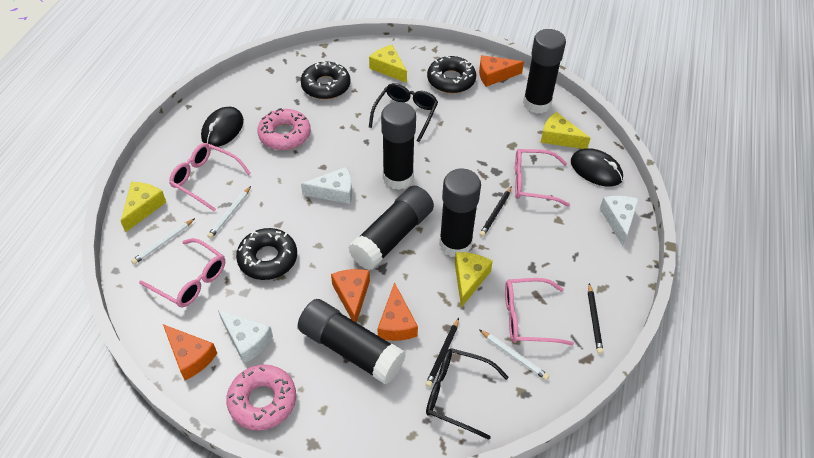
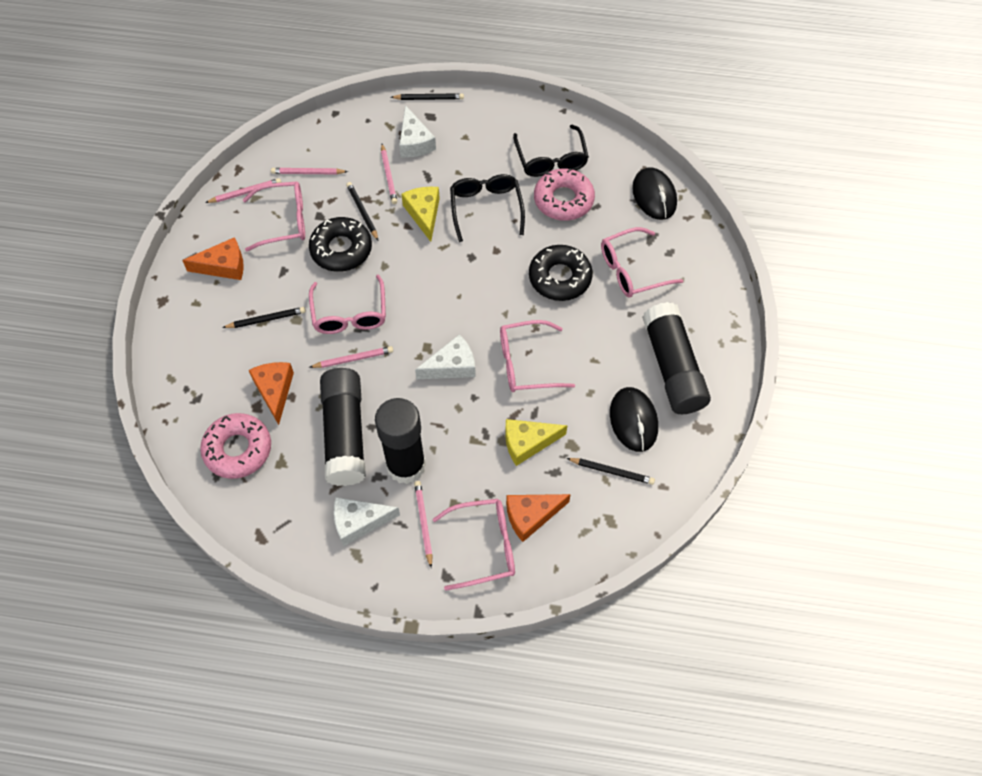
black donut: [236,228,297,280] [301,61,350,99] [427,56,476,93] = 3 -> [309,217,372,272] [529,245,593,301] = 2
black glue stick: [298,299,406,385] [348,186,434,270] [381,102,416,190] [439,168,481,257] [523,29,566,114] = 5 -> [320,368,366,486] [375,398,426,484] [642,302,711,414] = 3
black pencil: [425,318,459,387] [479,186,512,237] [588,283,603,354] = 3 -> [222,307,306,328] [346,182,378,240] [391,93,464,100] [567,458,655,485] = 4
orange cheese: [163,324,217,380] [331,269,370,323] [378,282,418,341] [479,55,524,87] = 4 -> [182,237,244,280] [249,362,294,425] [506,494,571,542] = 3
pink glasses: [139,238,225,308] [169,143,251,212] [505,278,574,345] [515,149,570,206] = 4 -> [243,182,305,251] [309,274,386,334] [433,499,515,591] [500,320,575,392] [601,227,683,298] = 5
pink pencil: none = 0 -> [205,178,281,203] [271,168,348,175] [309,346,393,368] [381,144,397,204] [414,481,433,568] = 5
white pencil: [131,218,195,265] [207,186,251,239] [479,329,549,380] = 3 -> none = 0
yellow cheese: [121,182,166,232] [369,45,407,83] [455,252,493,308] [540,112,590,149] = 4 -> [401,187,440,242] [505,419,568,466] = 2

